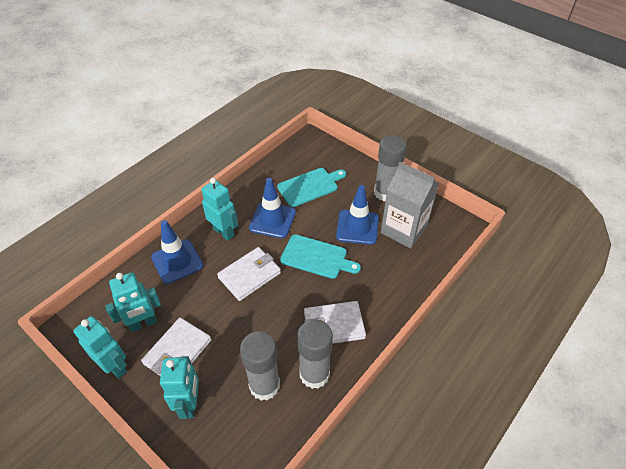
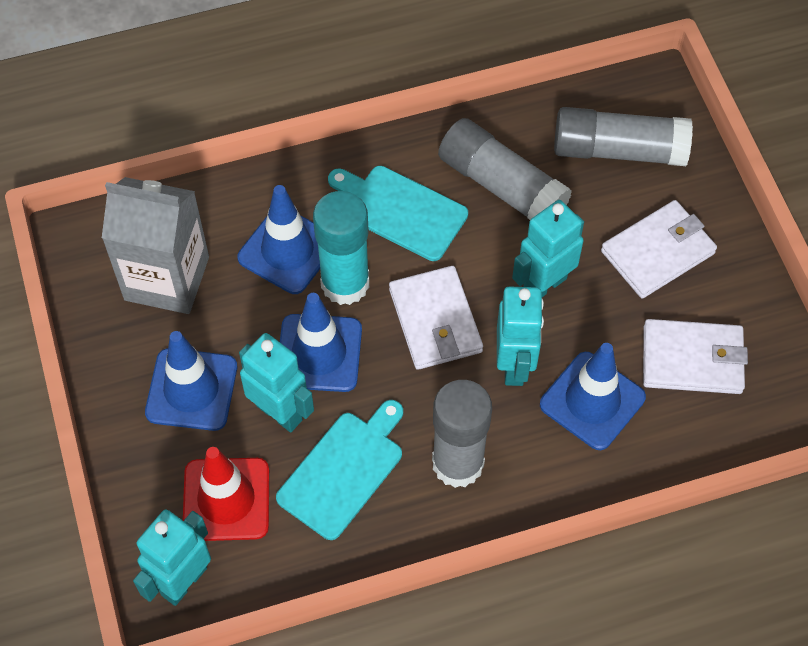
blue traffic cone: [151,220,203,284] [249,178,296,238] [336,185,379,245] = 3 -> [145,331,237,431] [237,185,320,294] [280,293,362,392] [540,343,646,450] = 4
red traffic cone: none = 0 -> [183,447,269,541] = 1
turquoise glue stick: none = 0 -> [313,191,369,305] = 1

